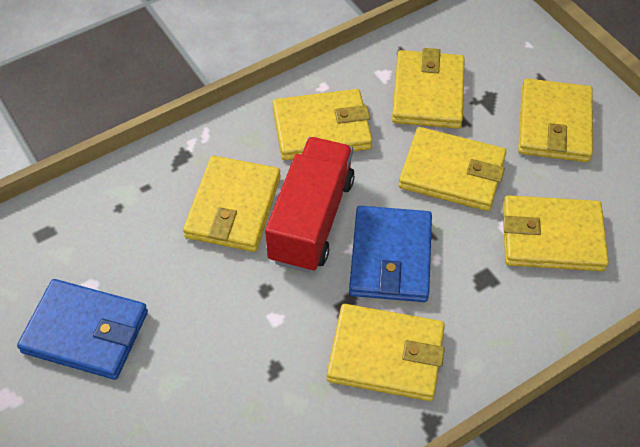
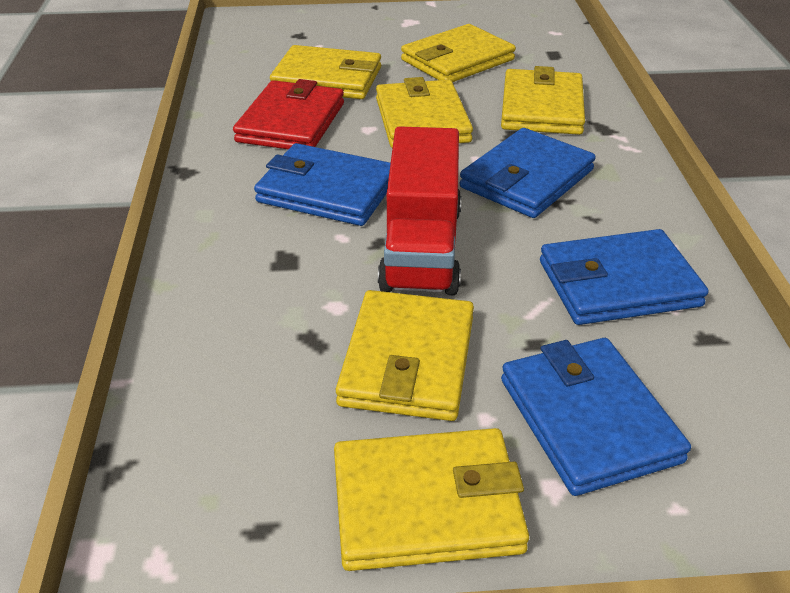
blue wallet: [17,279,148,380] [349,206,432,302] = 2 -> [254,143,391,226] [460,128,596,218] [501,338,691,496] [540,229,709,325] = 4
red wallet: none = 0 -> [233,79,344,149] = 1
yellow wallet: [183,156,281,252] [272,89,372,160] [327,304,445,401] [392,48,465,128] [399,127,507,211] [503,195,609,271] [518,78,593,162] = 7 -> [270,45,381,99] [334,428,529,571] [336,290,474,421] [376,77,473,148] [401,24,516,82] [501,66,585,135] = 6

